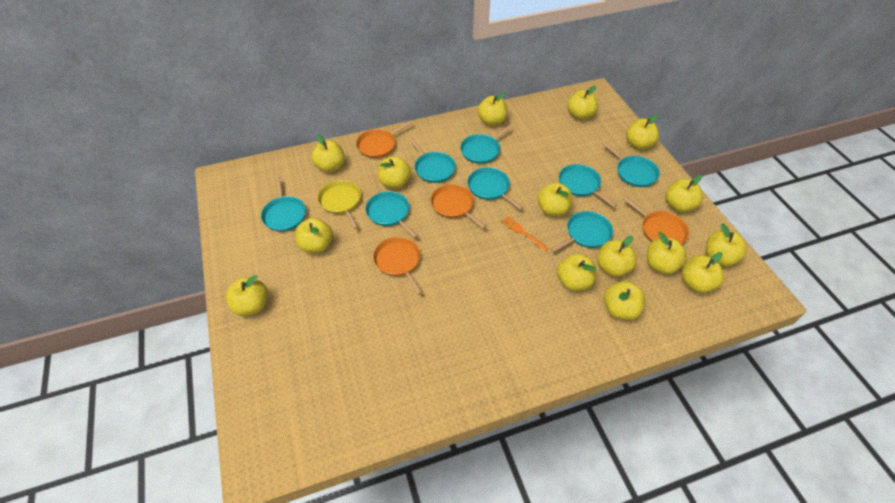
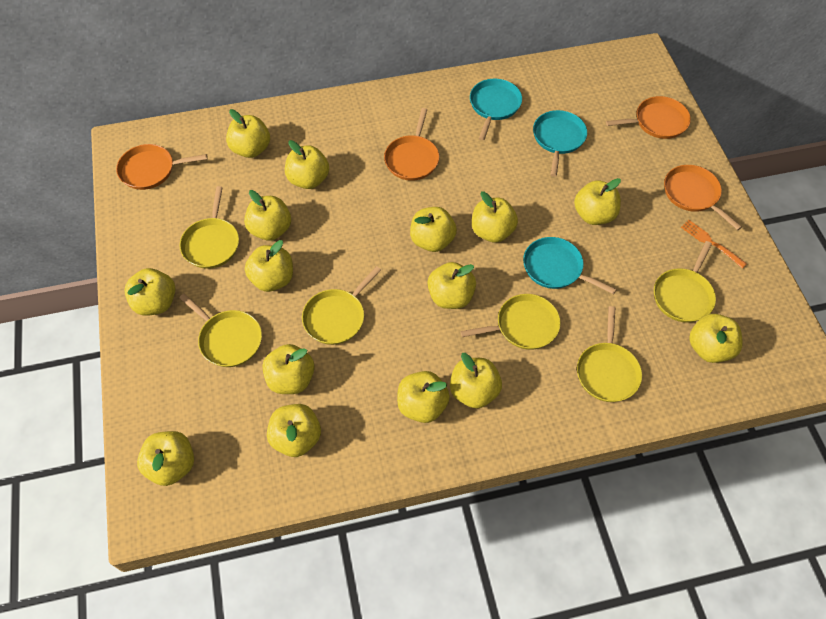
turquoise pan: [261,176,306,232] [365,191,418,238] [409,137,456,183] [460,124,513,164] [467,167,524,210] [550,211,613,252] [559,164,617,207] [603,142,660,187] = 8 -> [470,79,522,140] [523,237,617,294] [533,110,587,177] = 3
yellow pan: [317,180,361,229] = 1 -> [179,186,239,269] [179,294,262,367] [302,266,381,345] [460,294,561,350] [577,306,642,402] [654,241,716,323] = 6

